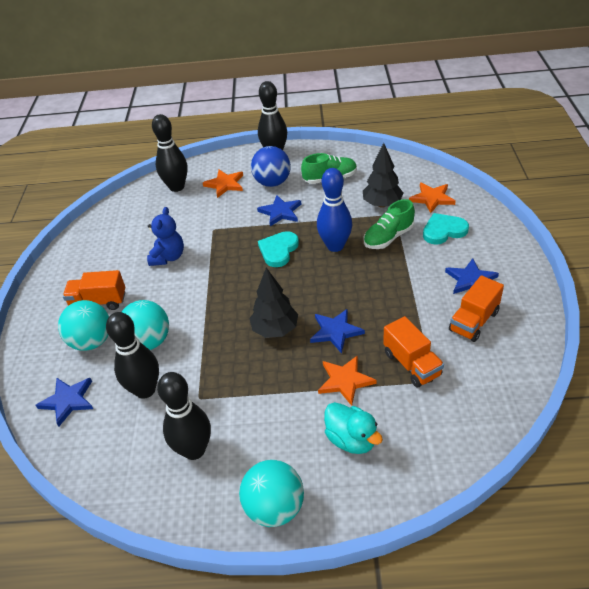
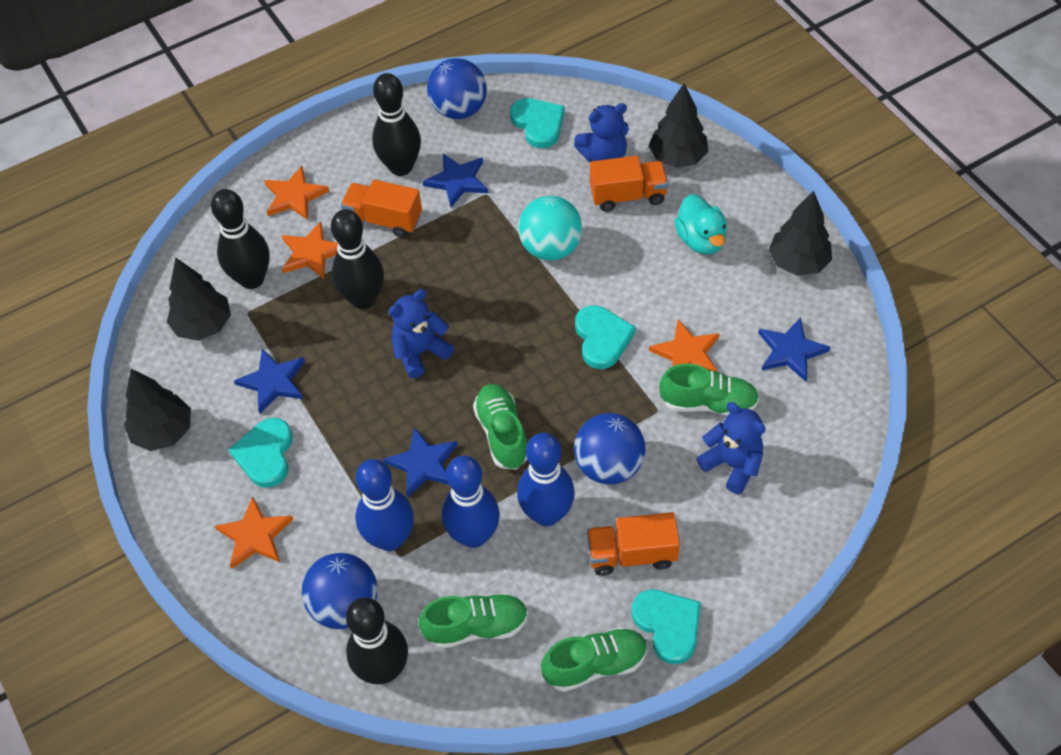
black tree: [249,268,298,338] [363,143,404,208] = 2 -> [124,369,191,451] [167,257,231,341] [648,83,708,168] [769,191,832,276] = 4
blue ball: [251,146,291,187] = 1 -> [302,553,378,629] [427,58,487,119] [574,413,645,485] = 3
blue bowling pin: [317,168,352,252] = 1 -> [356,459,414,551] [442,455,500,548] [517,433,575,526] = 3
blue teddy bear: [147,207,184,266] = 1 -> [388,289,454,378] [574,103,629,162] [697,402,765,494] = 3
green shoe: [301,153,357,184] [364,199,415,249] = 2 -> [419,593,528,649] [473,384,527,470] [541,627,648,692] [659,364,759,416] = 4
orange star: [203,170,243,198] [318,355,376,406] [409,183,456,213] = 3 -> [215,496,293,569] [264,166,329,220] [281,221,338,279] [649,319,720,372] = 4
turquoise ball: [58,300,109,351] [122,300,169,350] [239,460,304,527] = 3 -> [518,196,582,260] = 1
turquoise heart: [258,231,299,267] [423,213,469,245] = 2 -> [228,418,293,488] [510,98,565,148] [575,305,636,369] [632,589,701,664] = 4

